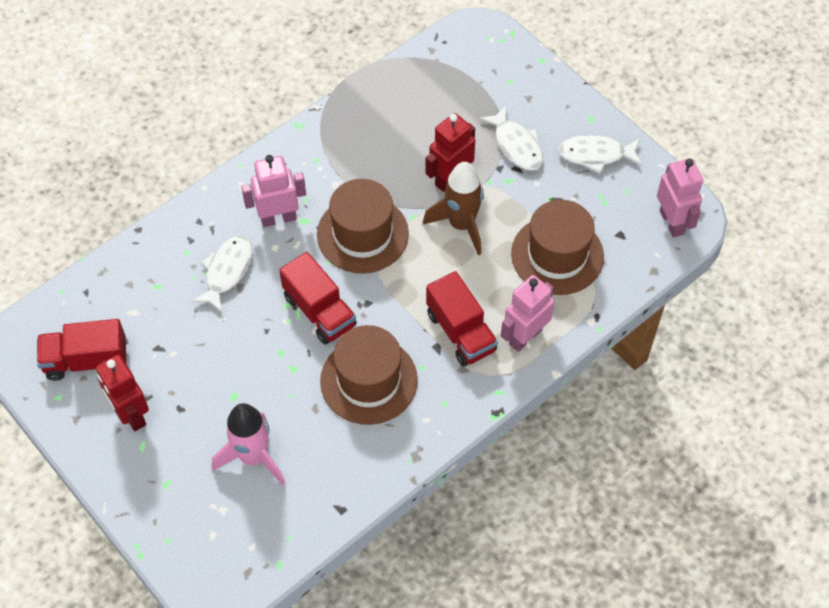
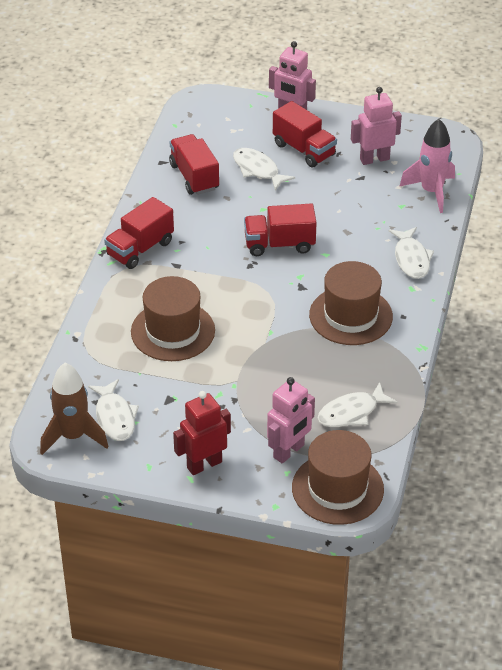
red robot: [96,354,149,431] [425,113,475,192] = 2 -> [173,391,231,475] = 1
red truck: [37,319,126,381] [279,252,357,344] [426,271,498,366] = 3 -> [104,197,174,269] [169,134,219,195] [244,203,317,256] [273,101,337,167] = 4
white fish: [191,236,252,313] [479,106,543,171] [558,135,642,174] = 3 -> [88,379,139,441] [233,148,295,191] [318,382,397,427] [389,227,434,279] = 4

